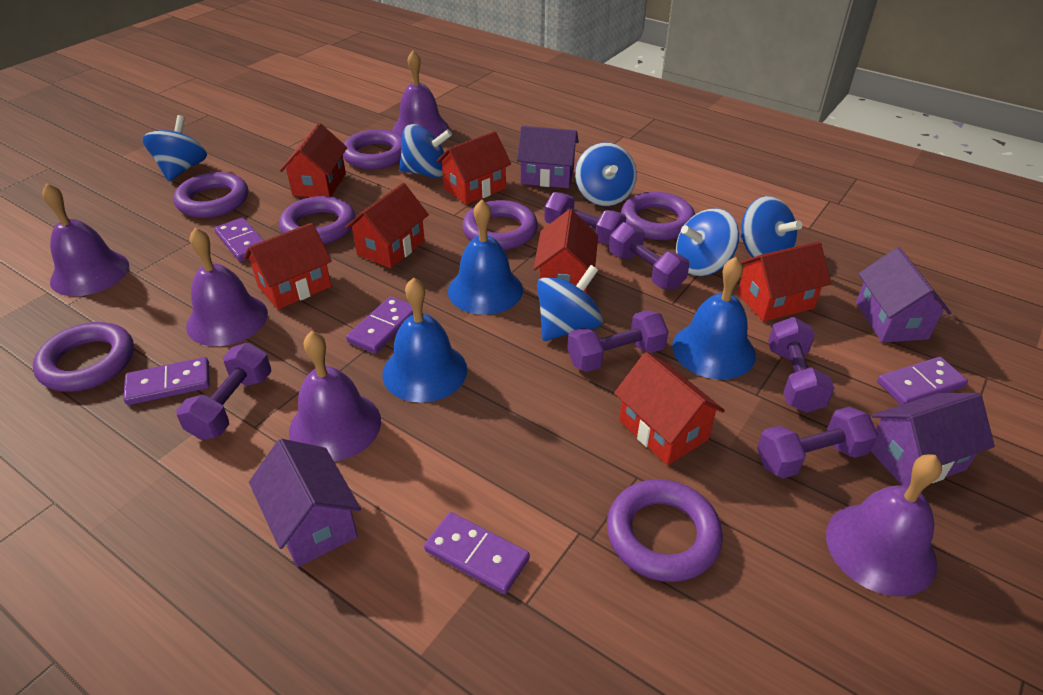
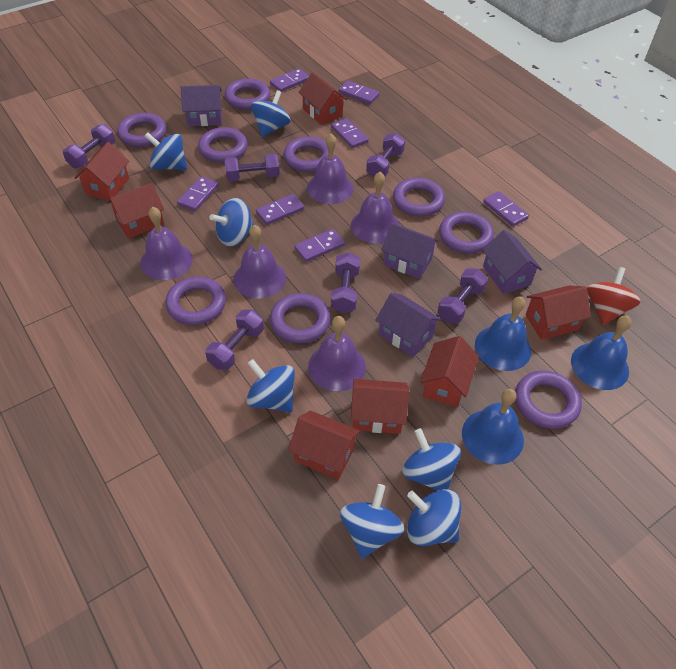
blue spinning top: [142,115,207,181] [399,124,452,178] [537,265,603,341] [575,142,637,206] [676,208,739,276] [740,196,802,257] = 6 -> [144,132,187,170] [210,198,254,247] [246,359,295,413] [251,90,291,137] [340,484,405,558] [402,428,461,491] [407,489,461,546] = 7
purple domino: [123,357,210,405] [214,218,264,262] [346,296,413,354] [424,512,530,594] [877,357,968,405] = 5 -> [177,176,219,211] [256,194,304,225] [270,68,309,92] [294,229,345,262] [331,118,369,148] [338,81,379,104] [483,191,529,227] = 7
purple ring: [33,322,134,392] [174,172,248,218] [279,196,355,244] [343,129,402,169] [462,200,538,250] [607,479,723,582] [621,192,695,240] = 7 -> [117,113,167,147] [166,276,226,325] [198,127,248,163] [225,78,270,110] [270,293,331,343] [284,136,328,172] [393,178,445,217] [439,212,494,253] [515,371,582,429] = 9
red spinning top: none = 0 -> [587,267,641,325] = 1

